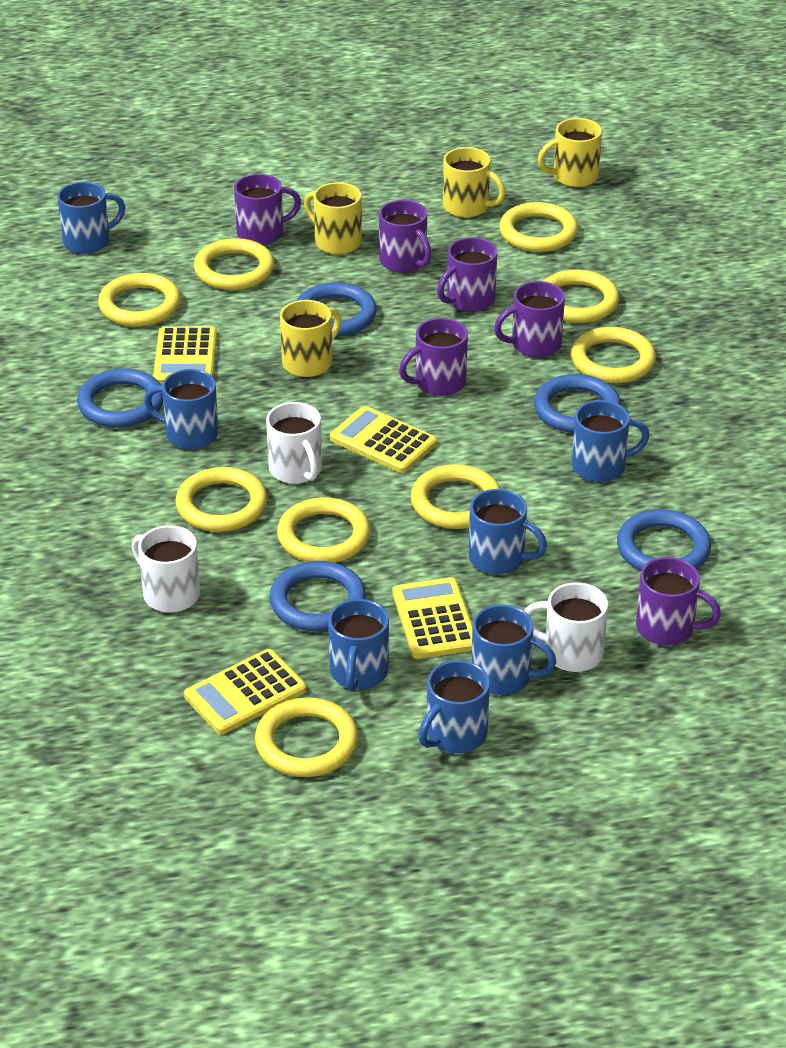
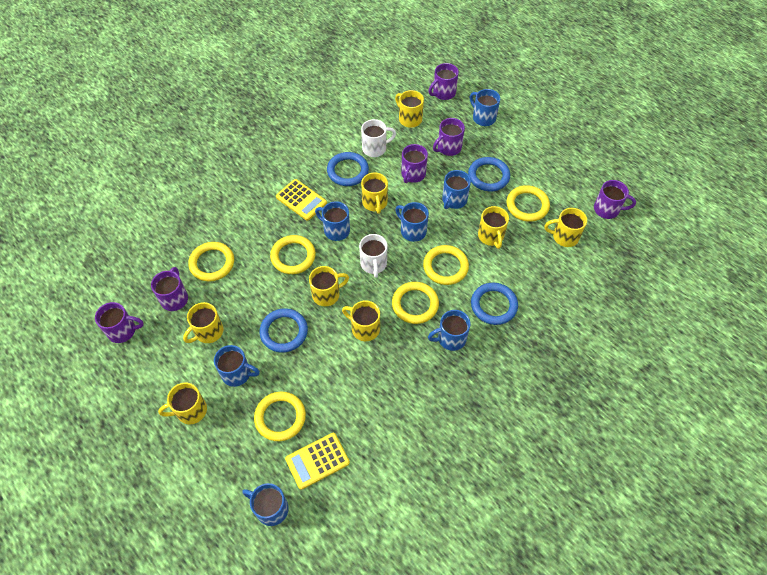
blue ring: [77,368,163,428] [270,561,366,632] [296,282,377,337] [534,374,621,433] [617,509,711,571] = 5 -> [259,308,308,353] [327,152,369,186] [468,157,510,191] [471,283,518,325] = 4
white mug: [132,525,200,613] [266,402,322,484] [524,582,608,672] = 3 -> [359,234,387,278] [361,119,396,157] = 2
yellow calculator: [153,326,217,385] [184,649,307,735] [330,406,437,473] [392,577,472,659] = 4 -> [276,179,327,221] [285,433,350,490] = 2
yellow mug: [280,300,341,377] [304,182,362,255] [443,147,506,218] [538,118,602,187] = 4 -> [158,383,207,424] [183,302,224,343] [309,266,349,306] [342,300,380,341] [361,172,388,214] [395,90,424,128] [478,206,509,249] [544,208,587,247] = 8
yellow ring: [98,273,181,327] [175,467,267,532] [194,238,274,290] [255,697,358,777] [277,497,370,563] [411,464,500,529] [499,202,578,252] [544,269,619,323] [571,327,656,383] = 9 -> [188,242,234,282] [254,392,306,441] [270,235,316,274] [392,282,439,324] [423,245,469,285] [506,185,550,222] = 6

